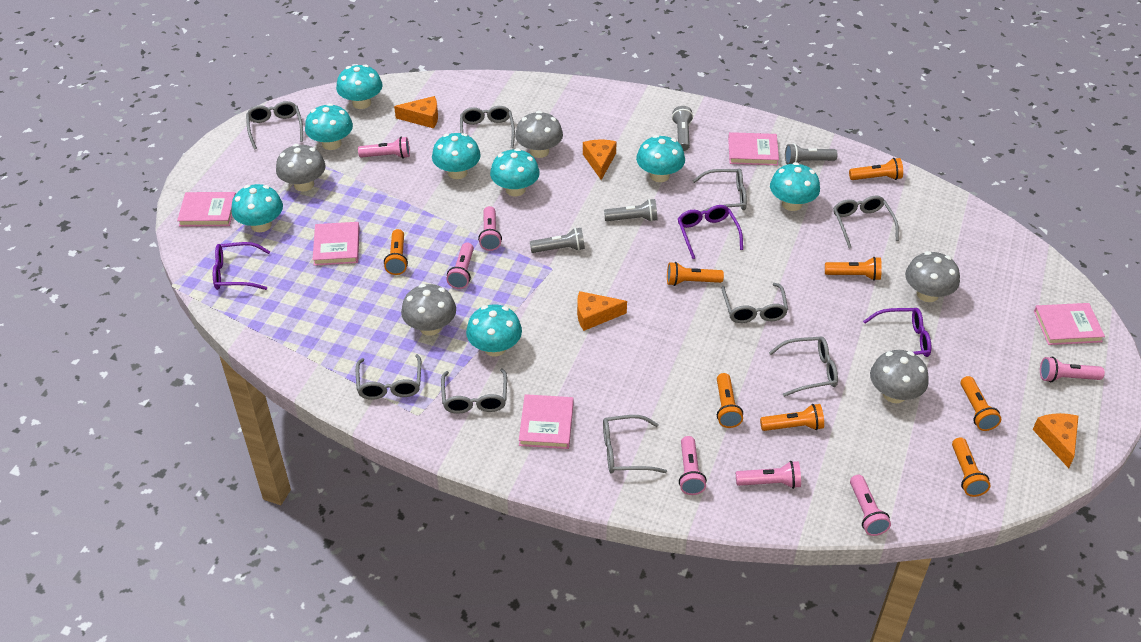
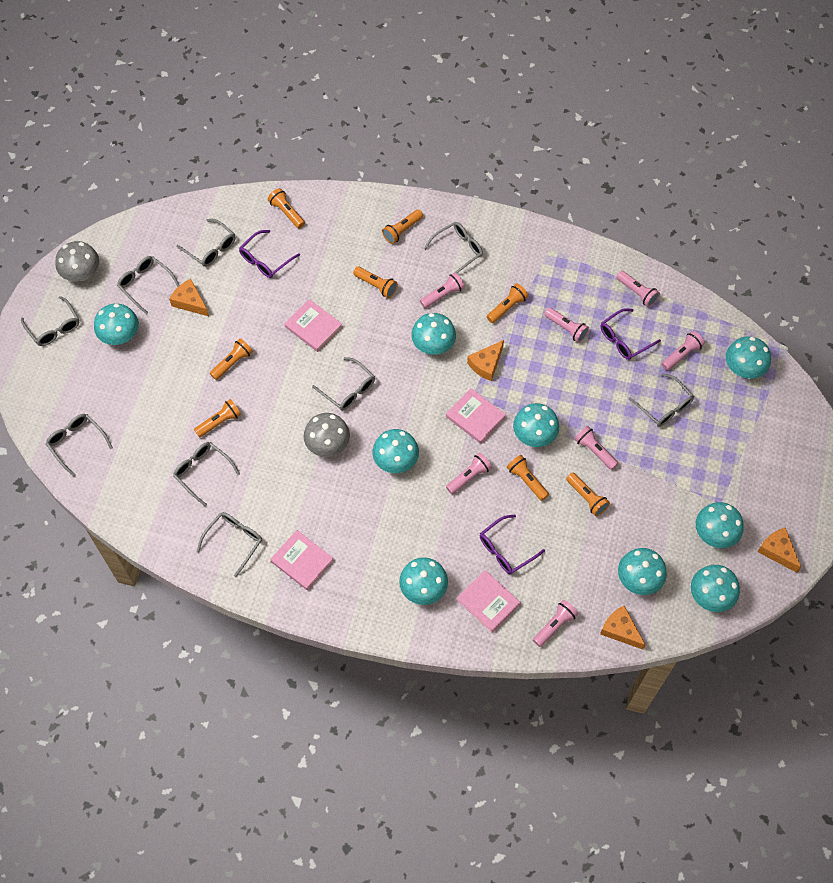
grey flashlight: [530,228,585,253] [604,199,658,222] [672,106,693,151] [785,143,838,164] = 4 -> none = 0
grey mushroom: [276,144,326,192] [401,284,456,336] [515,111,563,158] [870,350,929,403] [905,251,960,302] = 5 -> [55,241,99,281] [304,413,350,457] = 2
pink book: [177,192,236,227] [312,222,360,266] [519,394,574,449] [728,132,779,166] [1034,303,1105,345] = 5 -> [270,530,334,590] [284,299,342,352] [446,388,506,444] [457,570,521,633] = 4
turquoise mushroom: [231,184,283,232] [305,103,353,150] [336,64,383,109] [432,133,481,179] [466,304,522,357] [490,148,540,196] [636,135,685,182] [770,162,820,211] = 8 -> [94,303,139,345] [372,429,419,473] [399,557,448,605] [411,313,456,355] [513,403,559,447] [618,548,667,595] [691,565,740,612] [696,502,744,548] [726,336,771,379] = 9

